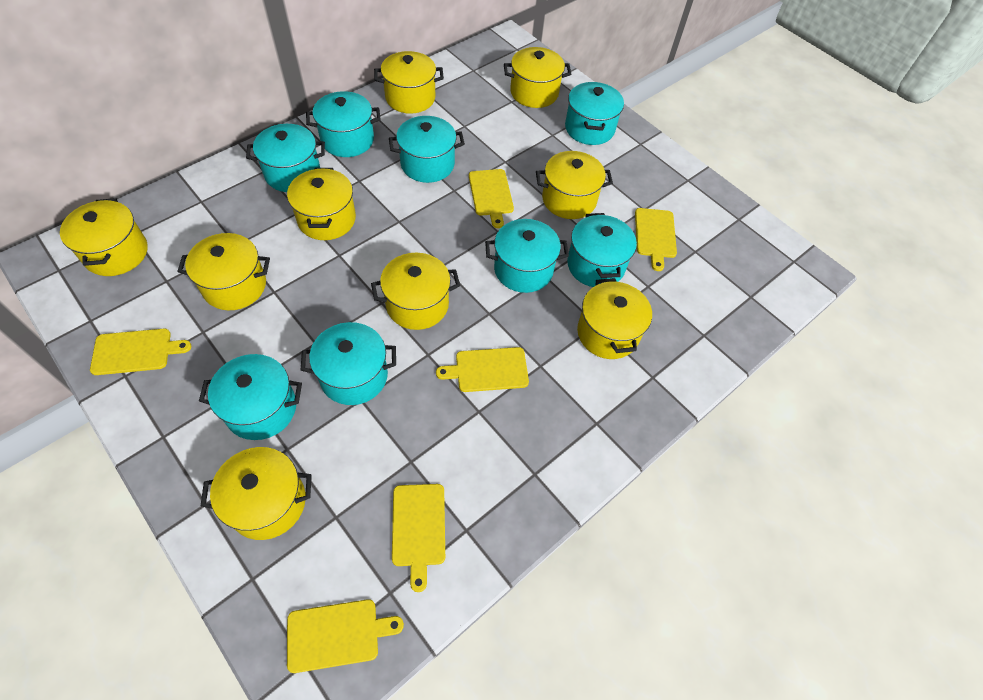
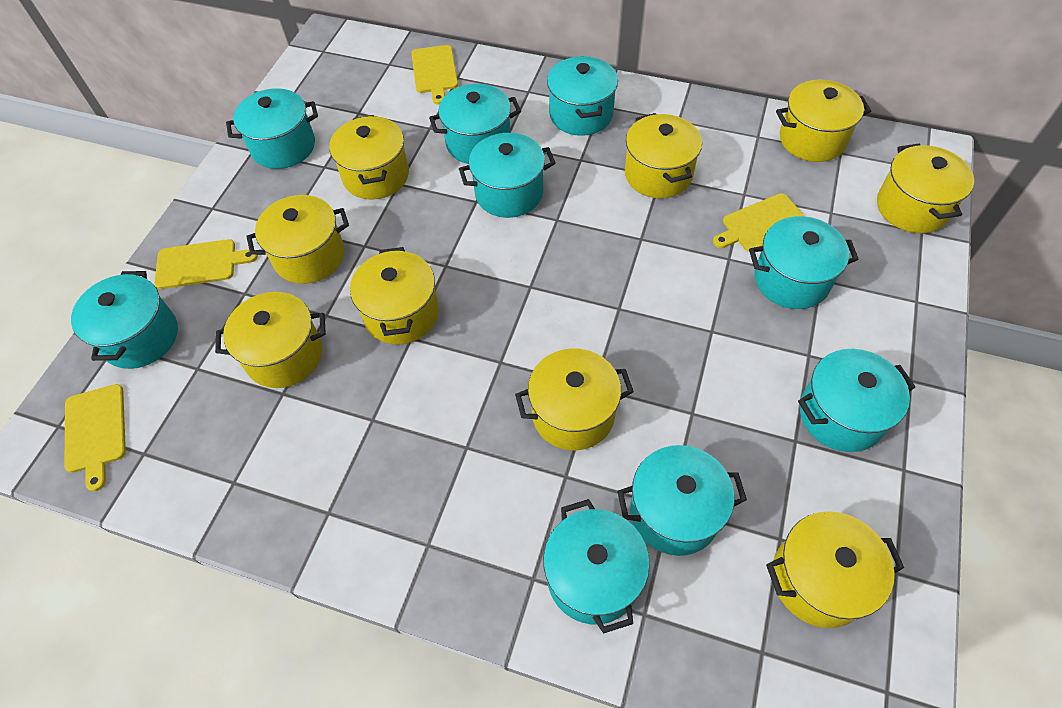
turquoise pot: [199,354,302,440] [246,124,325,192] [301,322,396,405] [306,91,381,157] [389,116,465,183] [485,219,569,293] [565,82,624,145] [567,213,637,287] = 8 -> [71,271,178,369] [226,88,318,169] [429,84,521,164] [459,133,556,218] [543,499,650,634] [547,56,618,136] [617,445,747,556] [749,216,859,309] [798,349,916,452] = 9
yellow cutting board: [90,329,191,375] [287,599,404,673] [392,484,445,592] [436,347,529,392] [469,169,514,228] [635,208,677,271] = 6 -> [65,384,126,491] [154,239,258,289] [411,45,458,104] [713,193,805,252] = 4

